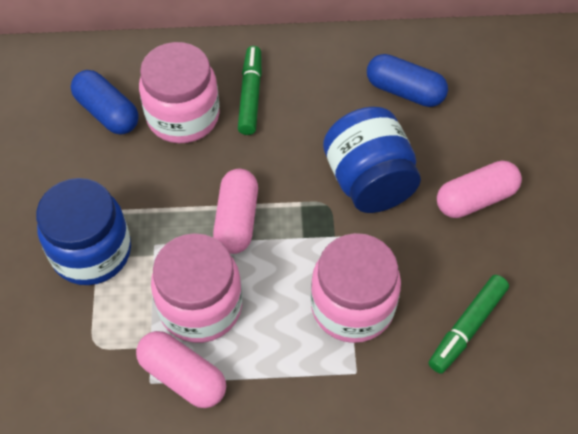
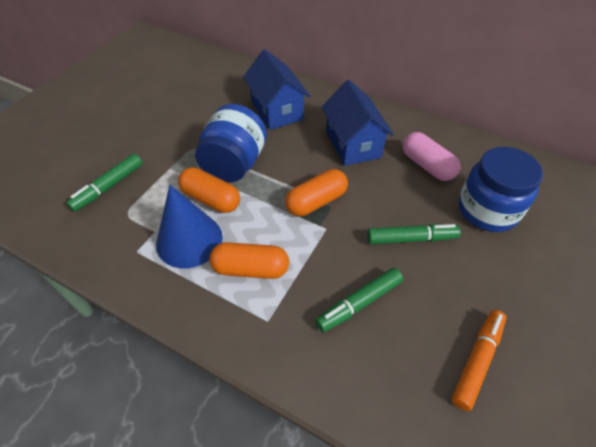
blue capsule: [71,70,139,134] [367,54,448,107] = 2 -> none = 0
blue cone: none = 0 -> [156,185,223,268] = 1
blue house: none = 0 -> [243,49,310,130] [322,80,394,166] = 2
green marker: [238,46,262,135] [429,275,509,374] = 2 -> [66,153,143,212] [315,268,403,332] [367,224,461,244] = 3
orange capsule: none = 0 -> [178,167,240,213] [209,242,289,279] [285,169,348,216] = 3
orange marker: none = 0 -> [452,310,507,411] = 1
pink capsule: [136,331,226,408] [213,169,258,254] [437,160,522,218] = 3 -> [402,132,460,181] = 1
pink jar: [139,42,220,143] [151,233,242,343] [310,233,401,343] = 3 -> none = 0

